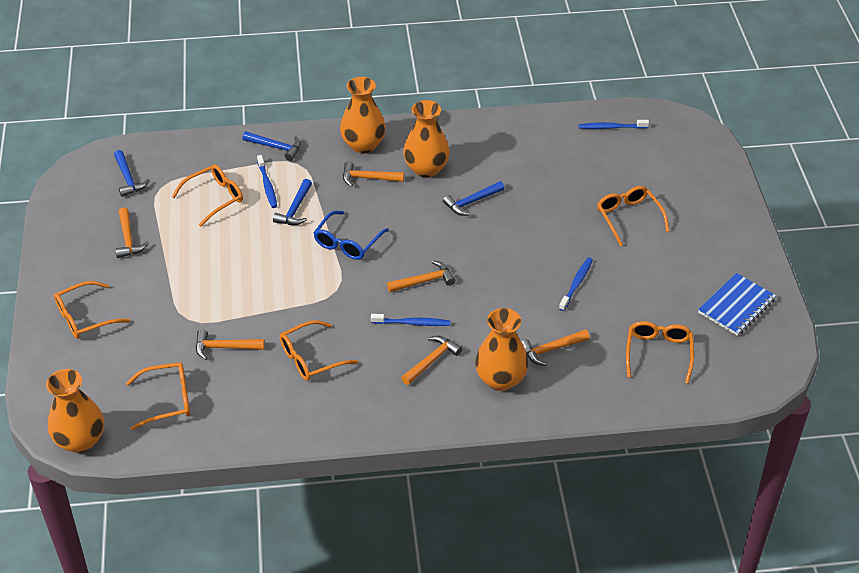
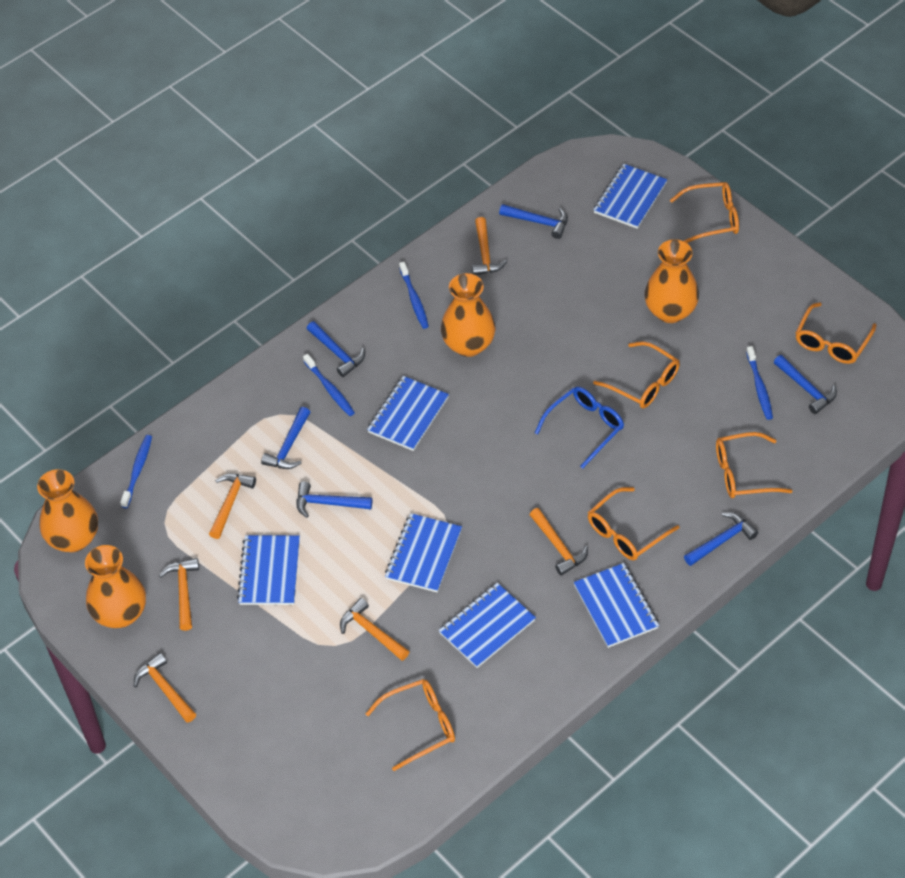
blue hammer: [114,150,149,197] [242,131,301,161] [273,179,312,225] [443,181,504,216] = 4 -> [261,407,310,469] [296,481,372,518] [307,321,365,377] [499,204,568,239] [684,513,758,566] [774,355,837,414] = 6
blue notebook: [698,273,776,336] = 1 -> [237,535,300,605] [367,376,449,451] [385,513,462,592] [439,583,536,668] [574,563,659,648] [593,164,667,229] = 6

